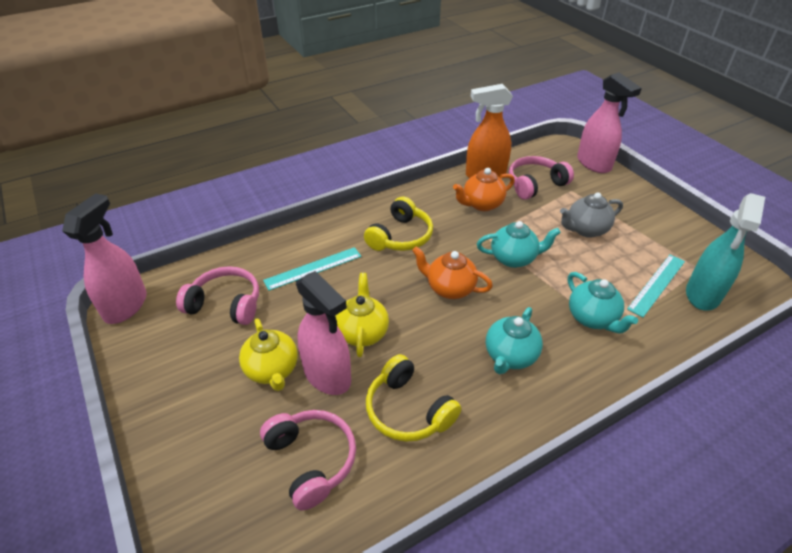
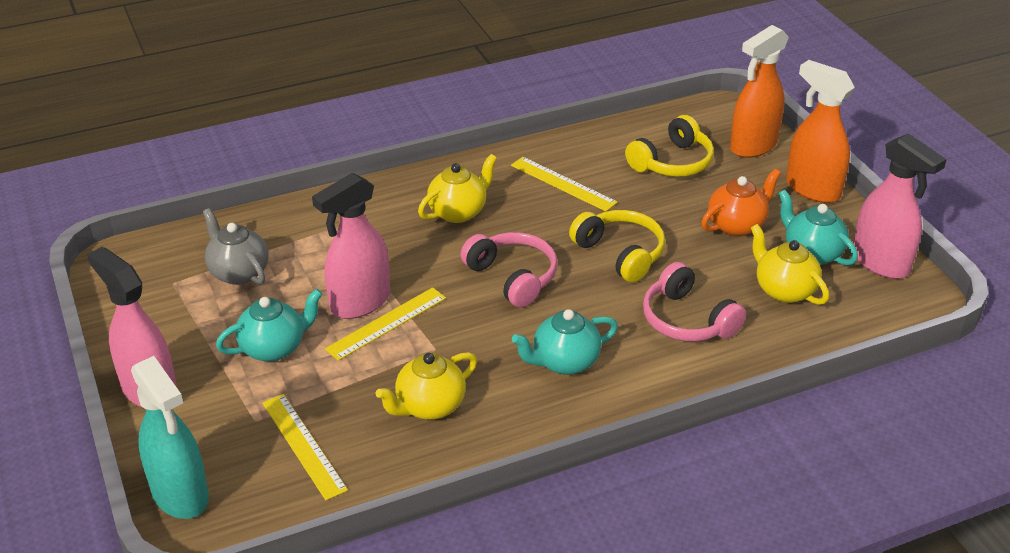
orange spray bottle: [466,84,513,178] = 1 -> [730,25,789,158] [786,60,855,203] = 2
orange teapot: [412,246,493,299] [453,168,515,211] = 2 -> [701,169,781,237] = 1
pink headphones: [176,266,259,325] [260,410,356,510] [509,156,574,200] = 3 -> [460,232,558,308] [643,262,746,341] = 2
turquoise ruler: [263,247,361,291] [627,255,685,318] = 2 -> none = 0
yellow ruler: none = 0 -> [262,394,348,501] [325,287,446,361] [511,157,618,212] = 3
yellow teapot: [239,318,298,391] [335,273,389,357] = 2 -> [376,352,477,420] [418,154,497,223] [751,224,829,305] = 3

